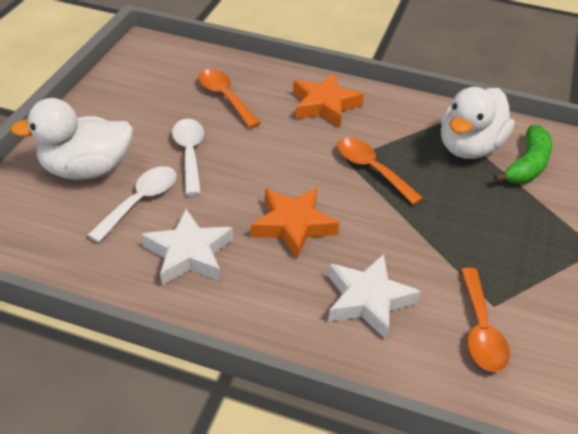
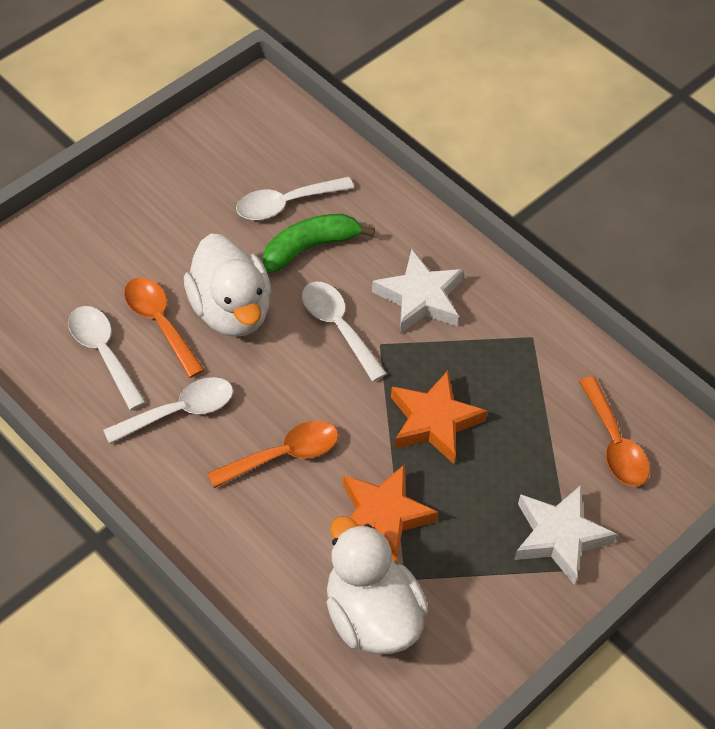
white spoon: [87,166,177,243] [172,119,204,196] = 2 -> [68,306,146,410] [103,377,233,444] [236,177,354,220] [302,282,387,382] = 4

